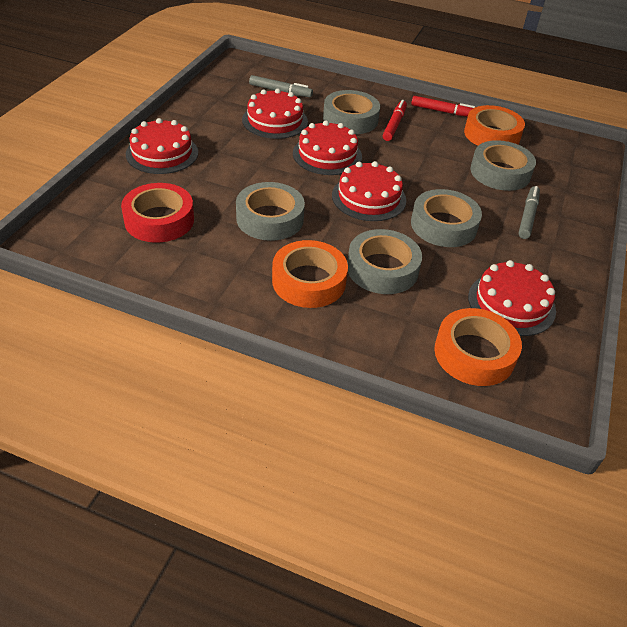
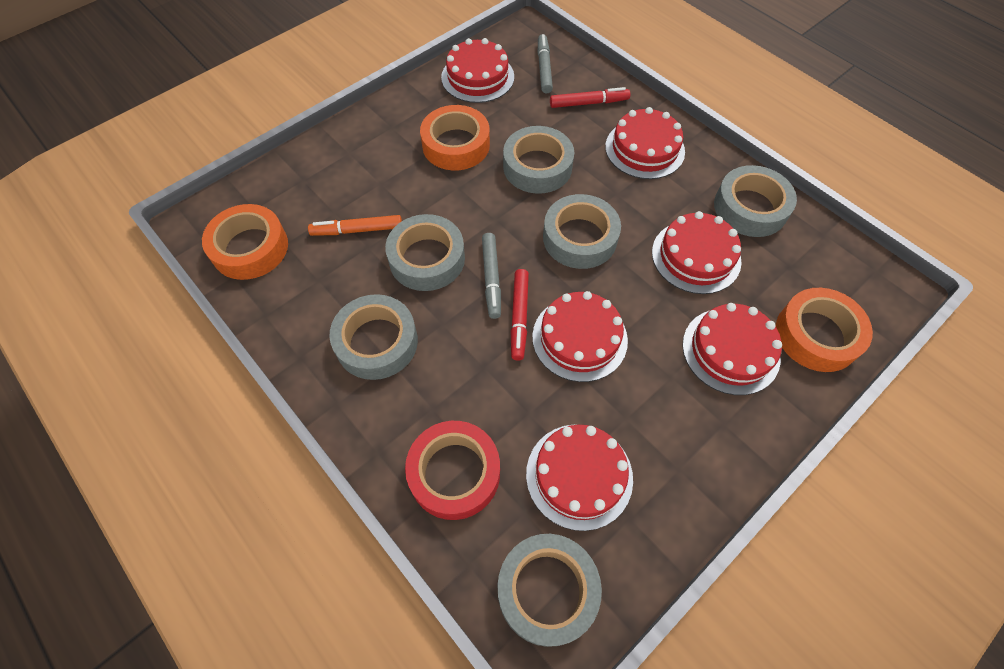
grey tape: [236,182,305,241] [323,90,380,134] [347,229,422,294] [411,189,482,247] [470,140,536,191] = 5 -> [330,294,418,380] [385,214,465,291] [498,534,602,647] [503,126,574,194] [543,194,621,269] [714,165,797,237] = 6
orange marker: none = 0 -> [308,215,402,236] = 1
red cake: [126,118,198,174] [242,89,308,139] [293,121,362,175] [332,161,406,221] [468,260,556,336] = 5 -> [441,38,514,103] [526,425,633,531] [532,291,628,382] [605,107,685,179] [652,211,741,294] [682,303,782,395] = 6

